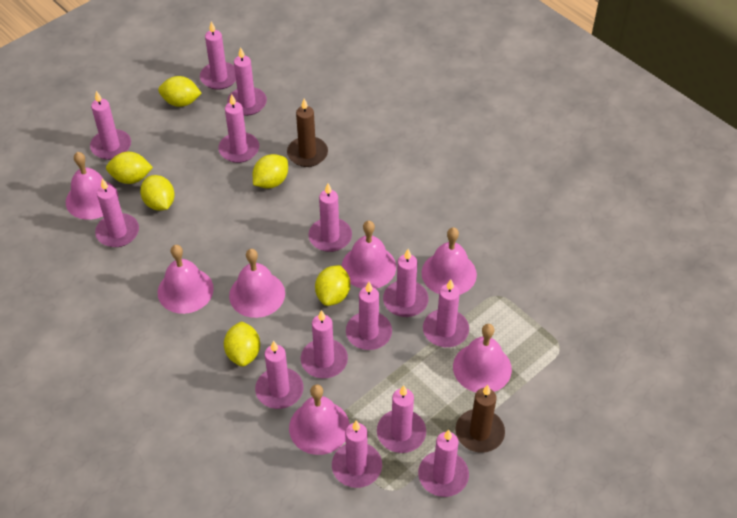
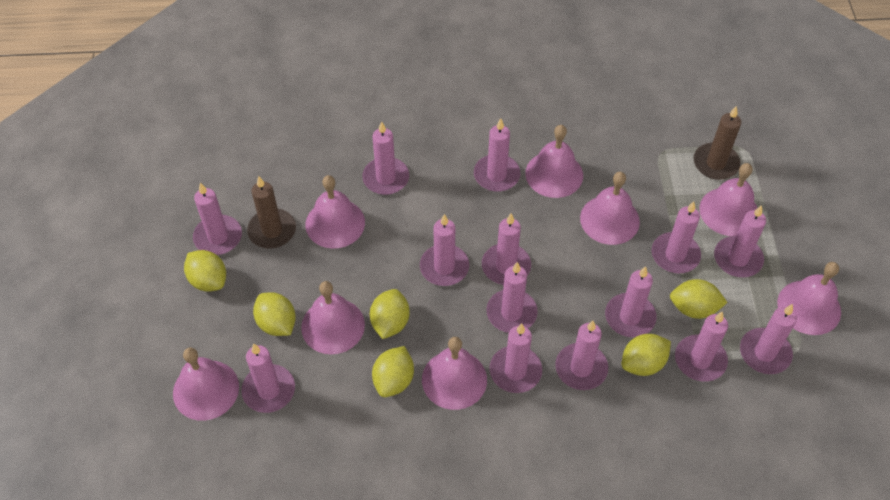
pink bell: [66,152,119,220] [158,245,214,314] [229,249,285,318] [289,384,350,455] [342,221,396,289] [422,227,477,295] [453,324,512,392] = 7 -> [173,348,239,421] [301,281,365,354] [305,175,365,249] [422,337,487,410] [525,125,583,198] [580,172,640,245] [699,163,757,236] [777,262,841,335] = 8

